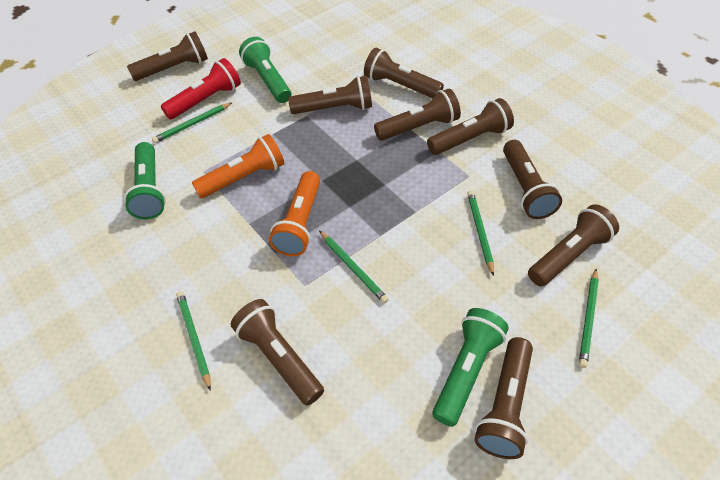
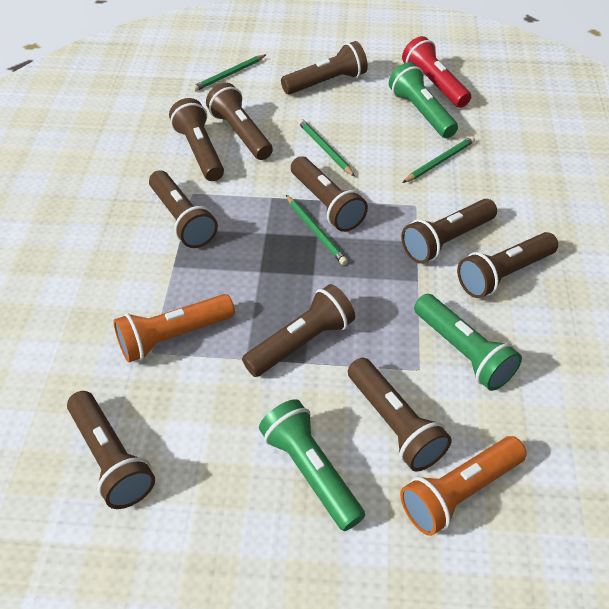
brown flashlight: [127,31,208,81] [231,299,324,406] [288,76,372,114] [364,48,444,98] [374,89,461,141] [427,98,514,155] [474,337,533,459] [503,140,562,219] [528,204,619,286] = 9 -> [67,391,155,509] [149,171,218,248] [169,98,224,181] [206,83,273,160] [242,284,355,377] [281,41,368,95] [291,156,368,232] [348,358,452,471] [401,199,497,264] [457,232,558,298] = 10
green pencil: [152,102,233,143] [176,291,211,391] [319,231,389,303] [467,191,494,276] [579,269,599,368] = 5 -> [192,54,267,92] [286,195,348,265] [298,119,355,177] [402,136,475,183] = 4

